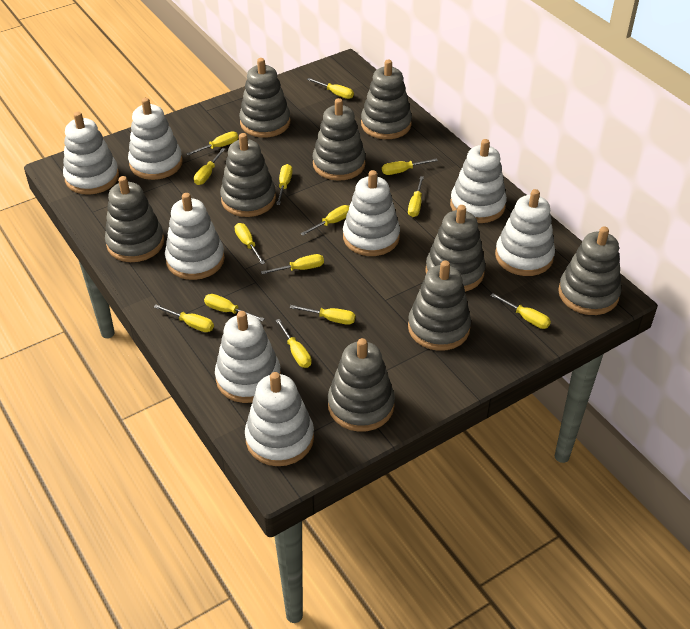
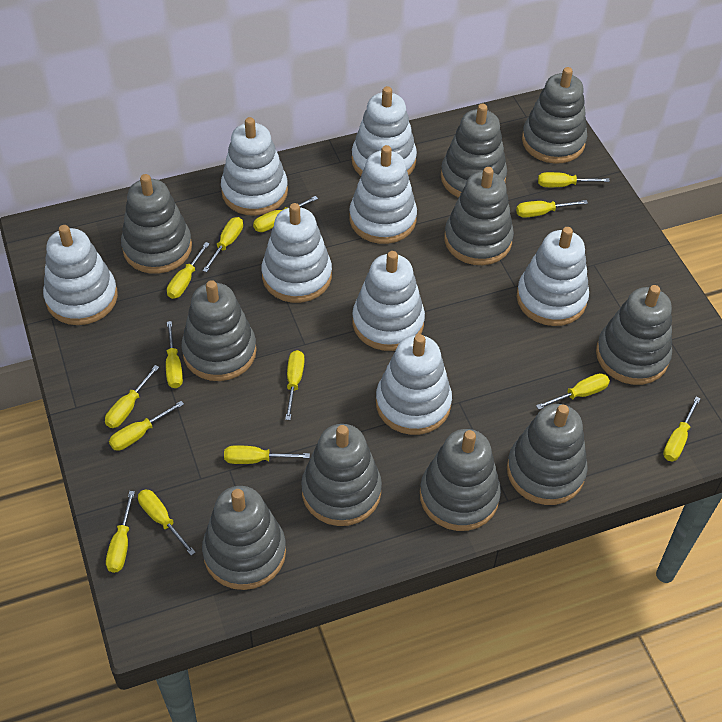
grey stacking toy: [105,176,164,262] [220,133,276,217] [239,58,290,138] [313,98,366,181] [328,338,395,432] [361,60,412,139] [408,260,471,351] [425,205,486,292] [558,226,622,315] = 9 -> [121,174,192,274] [181,280,257,381] [202,486,286,590] [301,424,382,526] [420,429,501,531] [441,104,507,198] [444,167,514,265] [507,404,588,505] [522,67,587,164] [596,285,672,385] = 10

